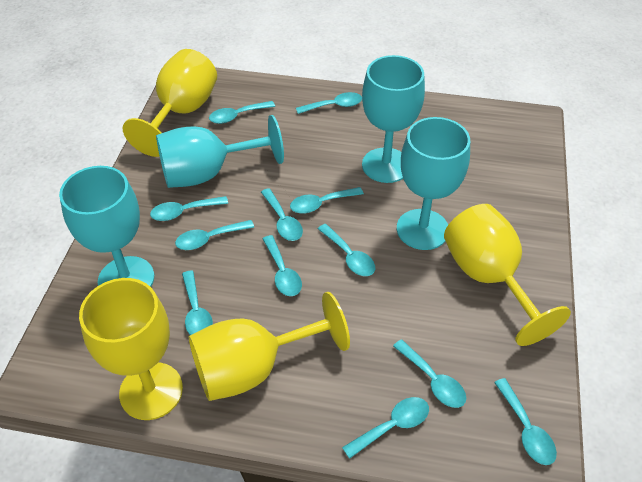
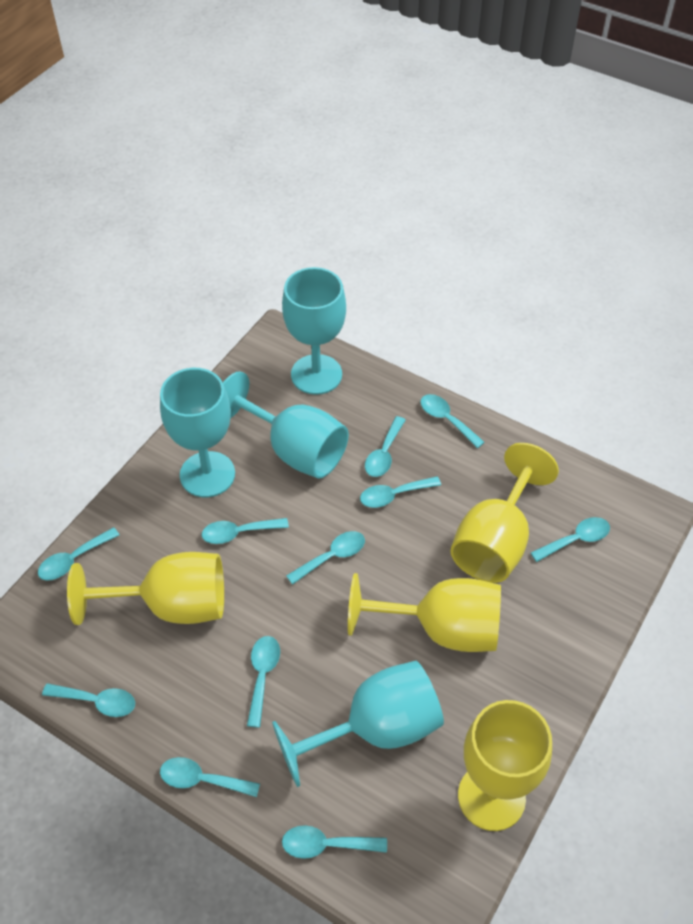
turquoise spoon: [150,196,228,221] [175,220,254,250] [182,271,213,335] [209,101,275,124] [261,188,303,241] [263,235,302,296] [290,187,364,214] [296,92,362,114] [318,224,375,276] [342,397,429,459] [393,339,466,408] [494,378,557,465] = 12 -> [38,527,119,581] [42,683,135,717] [160,757,260,797] [202,518,289,544] [247,636,280,728] [282,825,387,859] [286,531,365,585] [360,476,441,508] [365,416,406,477] [420,394,485,448] [531,517,610,562] = 11

